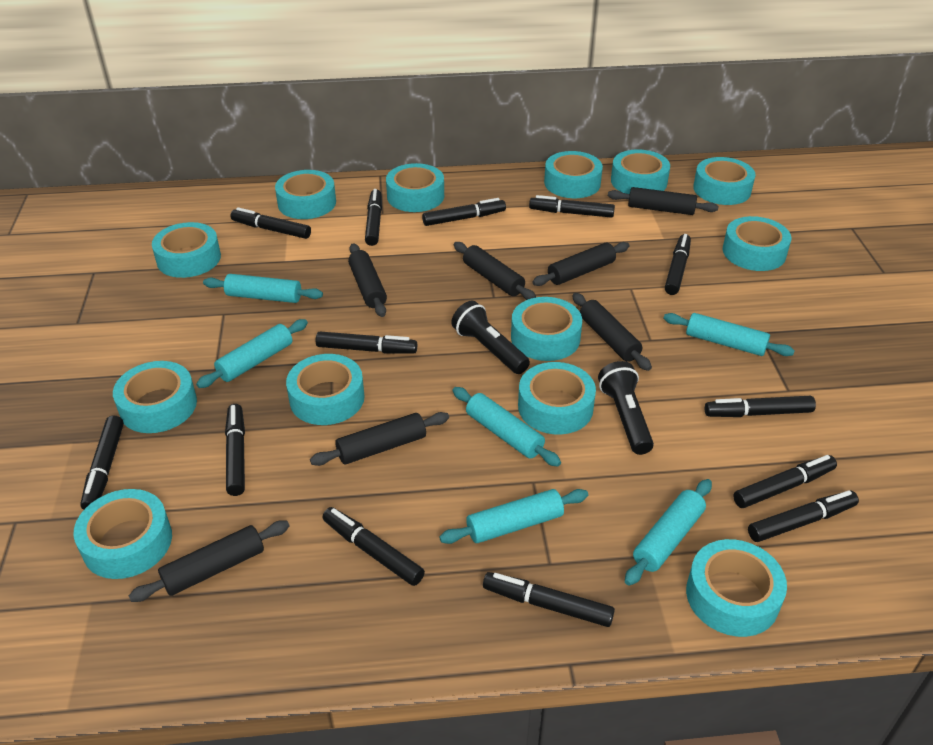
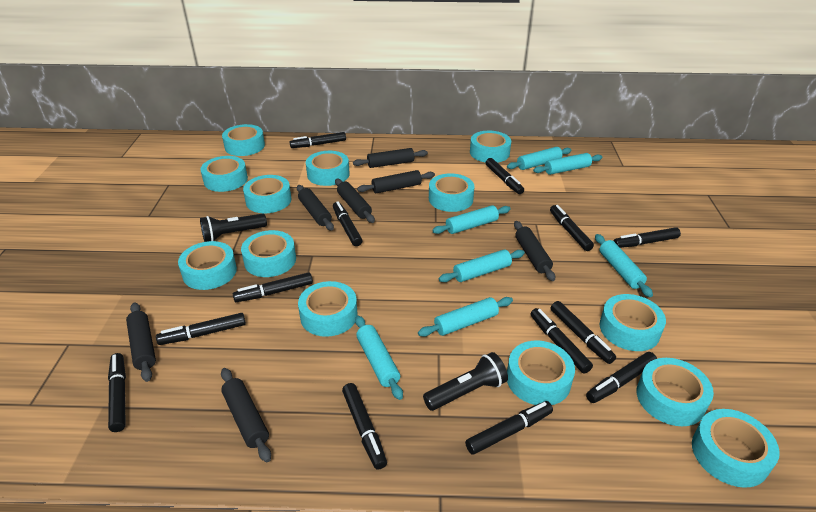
turquoise rolling pin: [196,319,308,388] [203,274,323,303] [439,489,588,544] [453,387,561,467] [625,479,712,586] [664,313,795,356] = 6 -> [355,315,403,400] [418,297,513,337] [432,205,511,234] [439,249,525,282] [507,147,572,170] [533,153,603,175] [595,234,653,297] = 7

